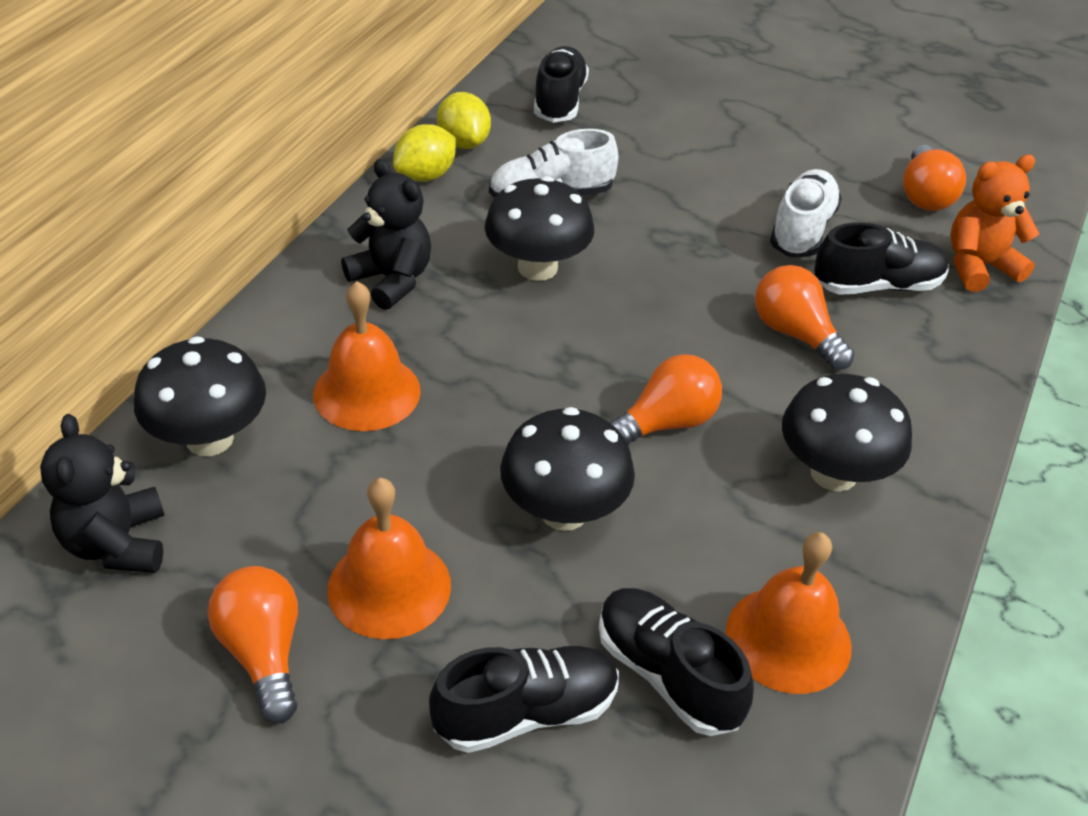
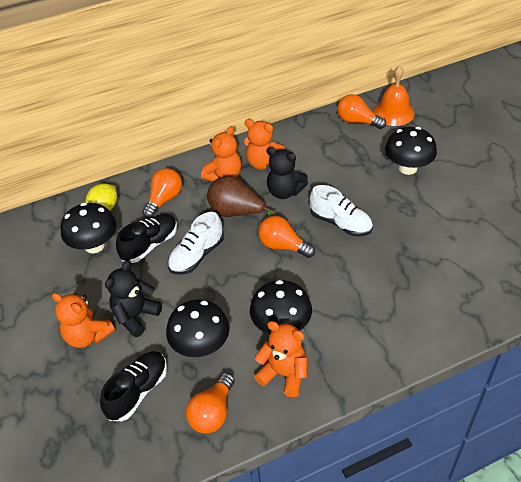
black shoe: [429,646,619,753] [534,46,589,123] [599,588,754,736] [814,222,949,295] = 4 -> [100,351,167,421] [116,214,177,263] = 2
brown pear: none = 0 -> [207,175,276,217] = 1
orange bell: [313,281,421,431] [327,478,451,639] [726,532,852,694] = 3 -> [373,66,415,126] = 1
orange teddy bear: [951,155,1039,292] = 1 -> [52,293,115,348] [201,126,242,182] [244,119,285,170] [254,321,307,397] = 4
yellow lemon: [393,124,456,182] [437,92,491,149] = 2 -> [86,183,117,211] = 1

